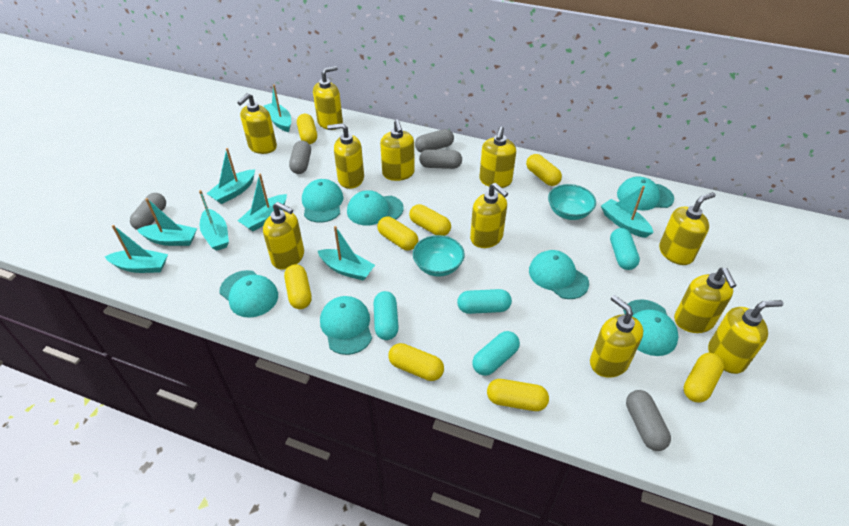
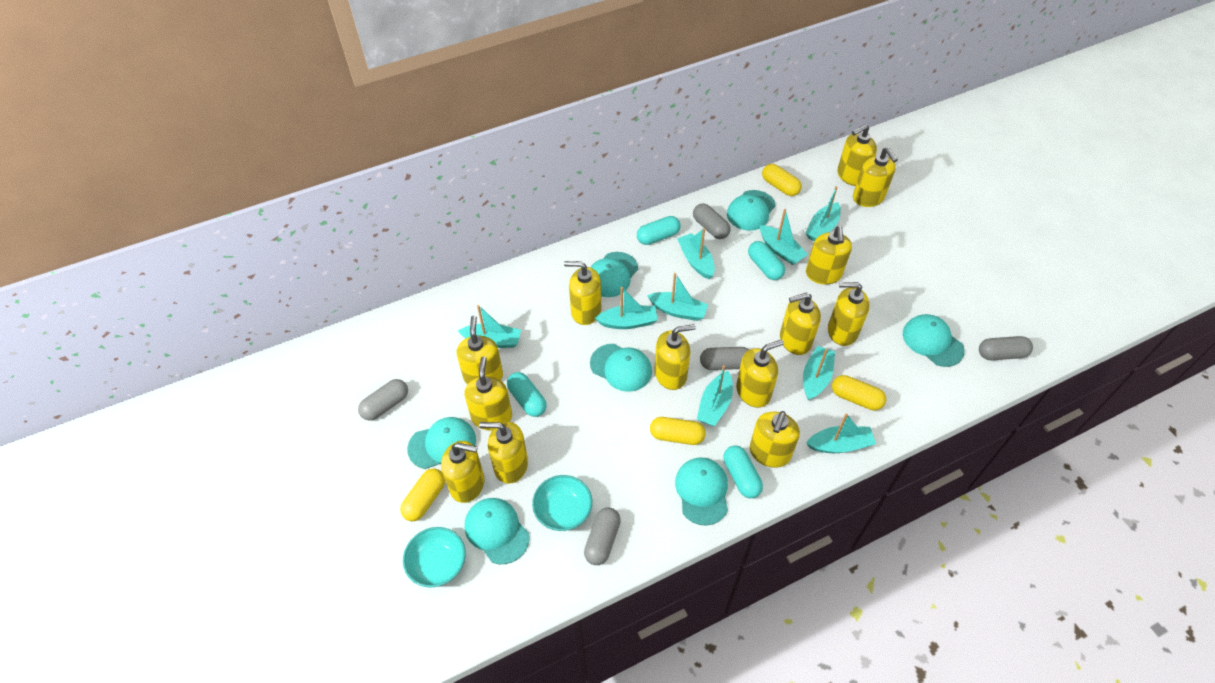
turquoise boat: [105,225,168,273] [137,198,197,246] [199,190,229,251] [206,148,255,204] [238,174,287,231] [264,84,291,132] [318,226,375,281] [601,186,654,238] = 8 -> [458,305,521,348] [595,287,657,329] [647,273,708,321] [677,228,715,279] [697,365,733,426] [760,209,808,265] [803,346,835,401] [805,186,841,241] [806,413,876,453] = 9
yellow capsule: [284,264,312,309] [297,114,317,144] [377,217,418,250] [388,343,444,381] [409,204,451,236] [487,379,549,411] [526,154,562,186] [683,353,724,402] = 8 -> [400,469,445,521] [650,417,706,445] [762,164,802,196] [832,375,886,411] = 4
yellow soap dispenser: [237,93,277,154] [263,202,304,270] [313,66,343,130] [327,123,364,189] [380,119,415,181] [470,183,508,248] [479,126,516,188] [590,295,643,378] [659,192,716,265] [674,268,737,333] [708,300,783,374] = 11 -> [441,441,484,503] [457,316,503,385] [465,356,512,430] [479,422,528,484] [564,261,601,325] [654,324,696,390] [736,340,784,408] [750,411,800,468] [780,292,821,355] [806,226,852,285] [828,282,870,346] [837,124,877,186] [853,147,898,207] = 13

